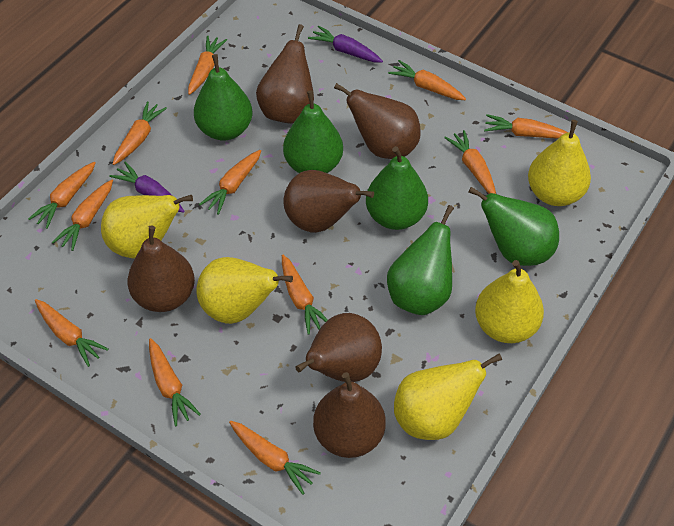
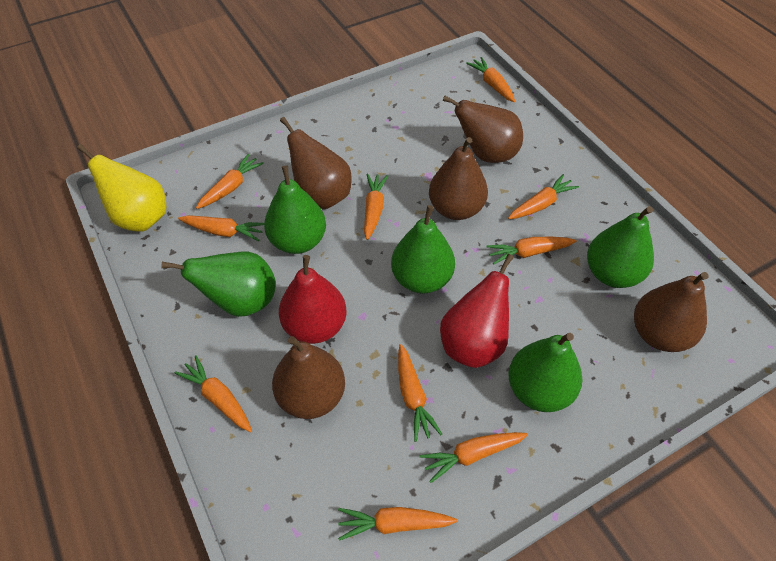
brown pear: [127,226,195,312] [256,24,314,124] [283,170,374,233] [295,313,382,382] [313,372,386,458] [334,83,421,159] = 6 -> [272,336,345,419] [280,117,352,209] [429,137,488,220] [443,96,523,163] [634,272,709,352] = 5
orange carrot: [28,162,95,229] [35,299,109,367] [52,180,113,251] [113,101,167,165] [149,338,201,426] [188,36,227,95] [199,150,261,215] [229,421,321,495] [282,255,327,335] [388,60,466,100] [444,130,496,194] [484,114,568,139] = 12 -> [174,355,252,432] [178,215,264,241] [196,154,264,209] [338,507,457,541] [364,173,388,240] [398,344,442,442] [420,432,528,483] [466,57,515,102] [486,237,577,265] [508,174,579,219] = 10
purple carrot: [109,162,184,213] [308,26,383,63] = 2 -> none = 0
red pear: none = 0 -> [279,255,347,344] [440,254,514,368] = 2
yellow pear: [101,195,193,259] [196,257,293,324] [394,353,502,440] [475,260,544,343] [528,120,591,206] = 5 -> [77,144,166,232] = 1

